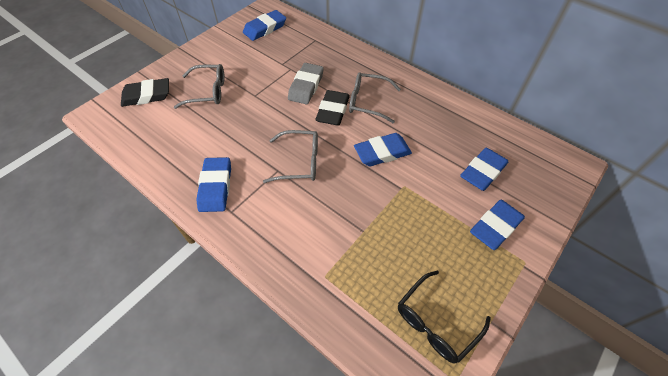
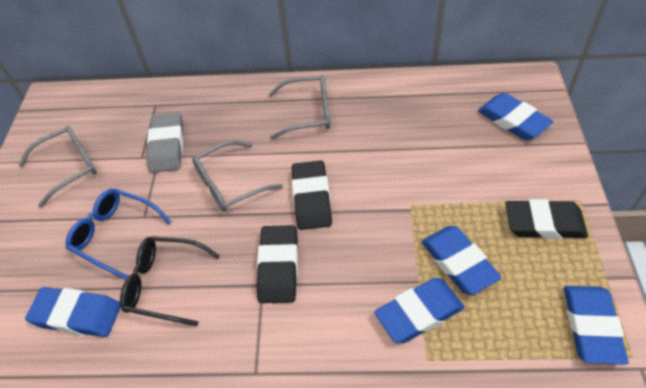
black eraser: [121,78,169,107] [315,90,350,126] = 2 -> [256,225,298,303] [292,160,332,230] [505,199,588,239] = 3
blue glasses: none = 0 -> [66,189,172,280] = 1

